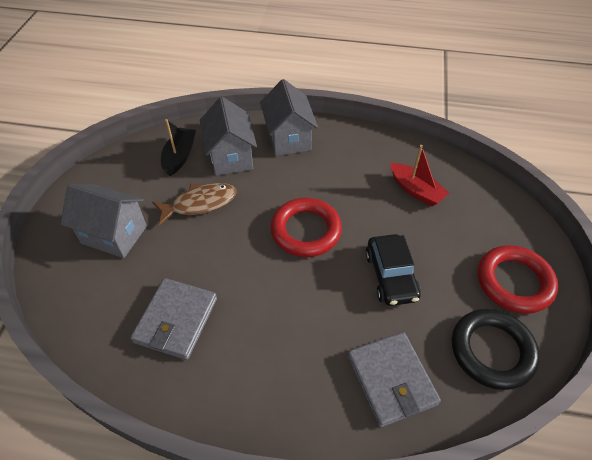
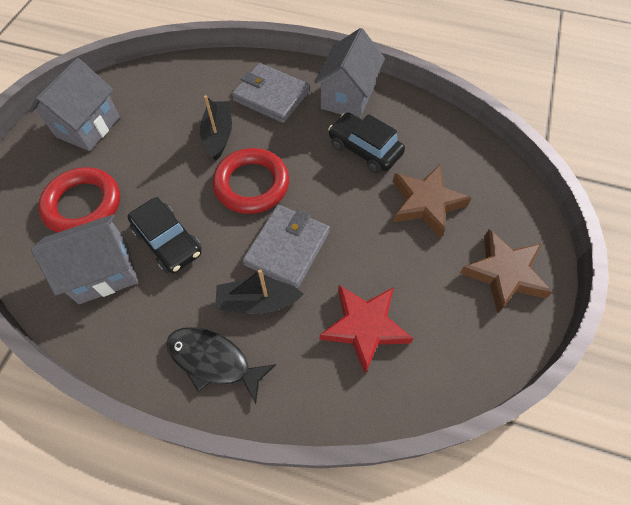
black boat: [161,119,196,176] = 1 -> [200,95,232,160] [215,269,304,314] = 2
black car: [365,234,421,306] = 1 -> [128,197,202,273] [328,112,405,173] = 2
black fish: none = 0 -> [166,327,276,404] = 1
black ring: [452,309,540,390] = 1 -> none = 0
brown fish: [152,183,237,226] = 1 -> none = 0
brown star: none = 0 -> [393,165,472,238] [460,229,553,313] = 2
red boat: [390,145,449,207] = 1 -> none = 0
red star: none = 0 -> [320,285,414,374] = 1

